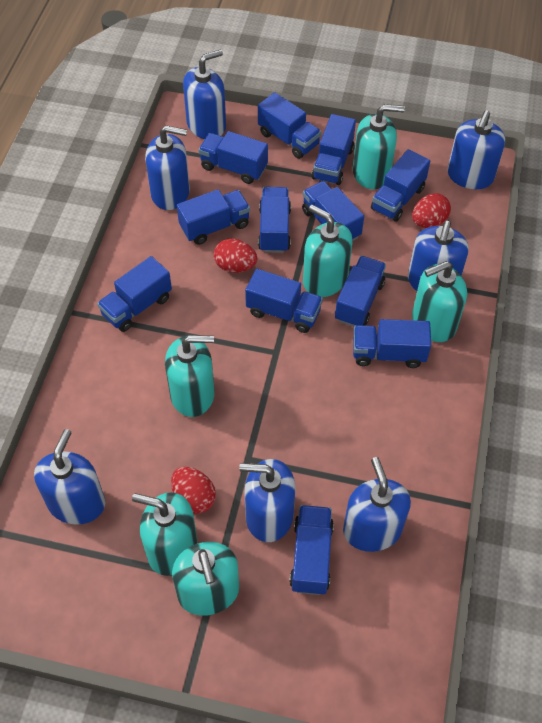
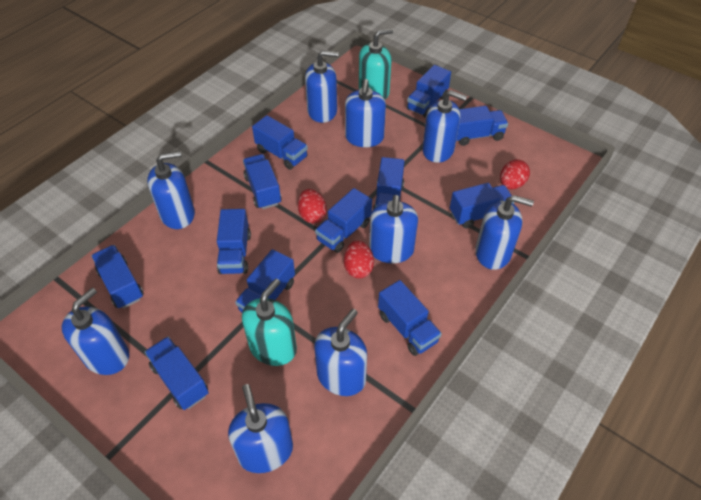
blue soap dispenser: [34,429,105,525] [145,125,190,210] [183,49,226,139] [239,459,295,542] [343,457,411,552] [408,221,469,291] [447,110,505,189] = 7 -> [62,288,129,375] [147,151,195,229] [228,384,293,473] [305,50,339,123] [314,309,367,396] [345,79,386,147] [369,195,418,263] [422,90,467,163] [475,195,534,270] = 9
turquoise soap dispenser: [132,492,197,576] [165,335,215,417] [172,542,239,616] [303,205,352,297] [353,104,405,189] [412,261,467,342] = 6 -> [242,279,297,366] [359,28,393,99] = 2

